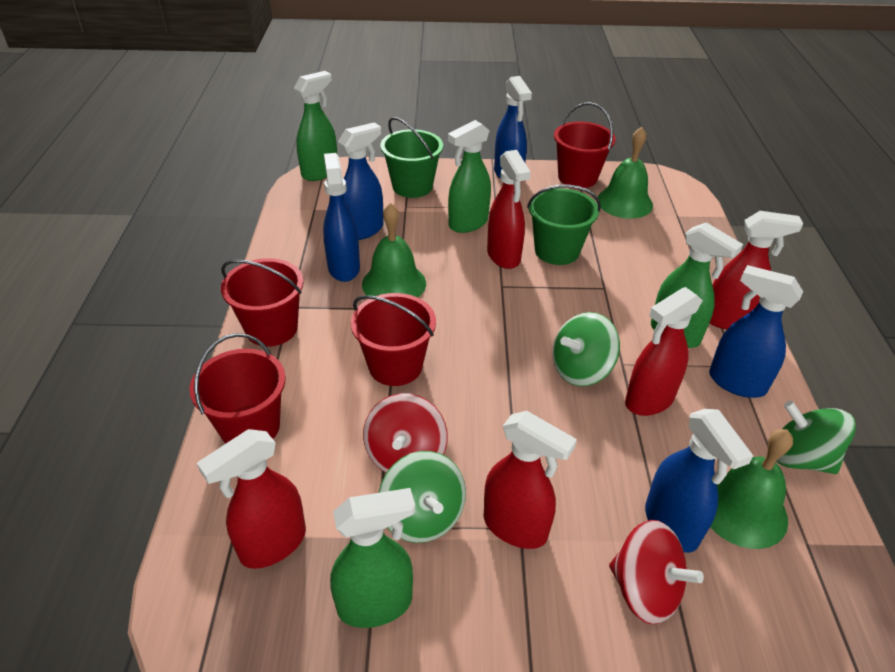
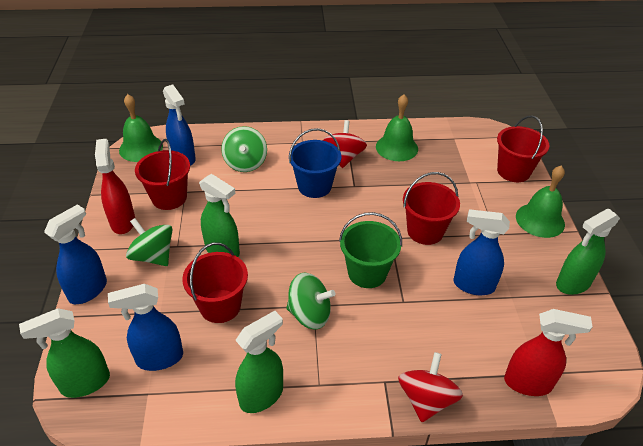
blue bucket: none = 0 -> [289,128,341,198] = 1
blue spray bottle: [323,153,360,282] [338,122,383,240] [494,76,532,179] [645,409,753,553] [709,265,803,398] = 5 -> [44,204,107,304] [108,284,183,371] [163,84,196,166] [453,209,510,295] = 4
green bucket: [380,117,443,198] [527,184,601,265] = 2 -> [339,212,402,288] = 1
red spray bottle: [197,429,306,569] [484,411,577,549] [487,150,531,269] [625,287,703,416] [710,211,803,329] = 5 -> [95,139,135,234] [504,309,593,396] = 2

